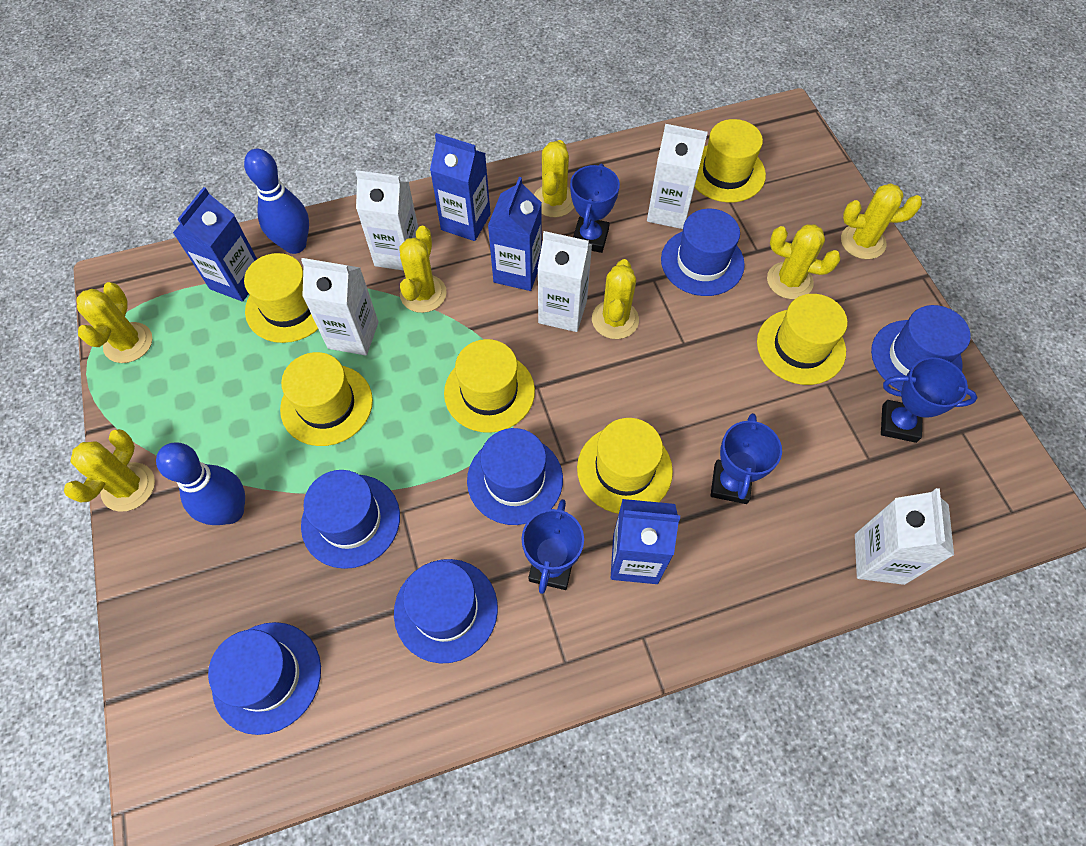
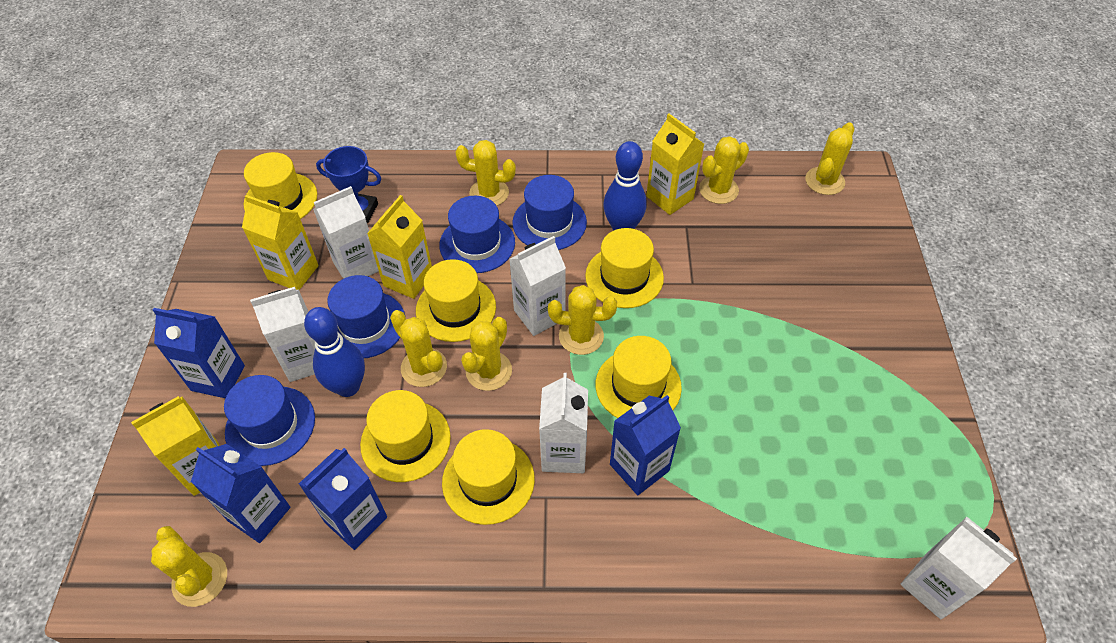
blue hat: [208,622,321,735] [301,470,400,569] [394,559,498,663] [467,428,563,525] [661,209,745,296] [871,305,971,391] = 6 -> [224,375,315,466] [327,275,406,358] [439,196,515,273] [512,175,587,250] = 4
blue trophy: [521,499,584,594] [570,164,620,253] [710,413,782,504] [881,357,977,443] = 4 -> [316,146,381,223] = 1
yellow carton: none = 0 -> [131,396,220,496] [242,195,319,290] [367,195,432,299] [646,114,704,215] = 4

